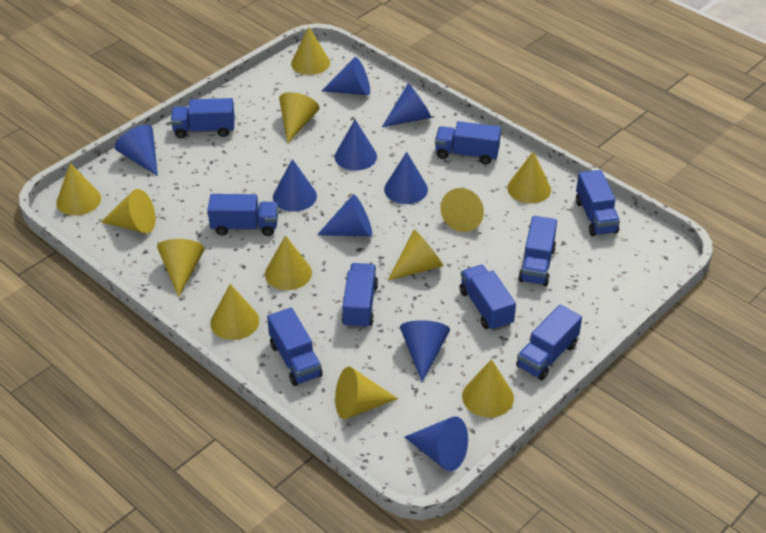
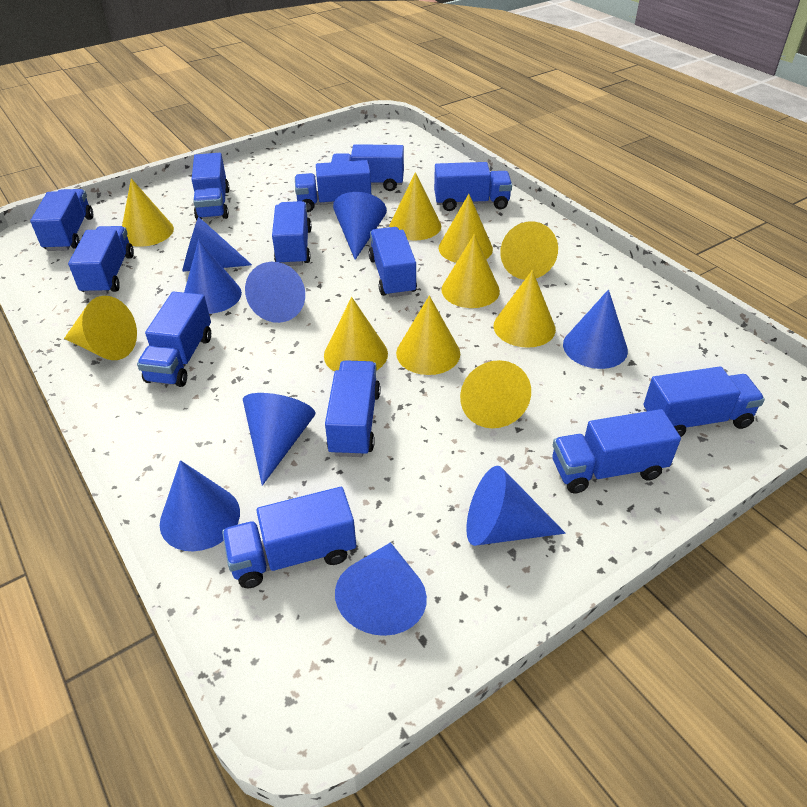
blue truck: [171,98,235,138] [208,194,278,236] [267,307,323,386] [342,263,378,329] [435,121,501,164] [460,265,516,331] [516,305,582,380] [518,216,557,286] [576,170,620,236] = 9 -> [30,189,93,251] [68,226,134,295] [137,292,211,387] [192,153,229,220] [222,487,356,588] [272,201,312,266] [295,160,371,212] [325,360,381,457] [331,144,404,191] [369,227,417,297] [434,162,512,211] [552,409,681,494] [643,366,765,437] = 13
yellow cone: [56,163,101,216] [101,189,156,234] [157,239,205,297] [210,284,259,340] [265,235,312,290] [279,92,320,144] [291,27,330,75] [335,367,398,419] [388,230,443,281] [440,188,484,232] [462,359,514,418] [507,151,551,204] = 12 -> [64,296,137,360] [122,178,174,247] [324,297,388,372] [389,172,441,240] [396,295,460,375] [439,194,493,263] [441,234,500,308] [460,360,531,428] [494,270,556,348] [500,221,558,280] = 10

